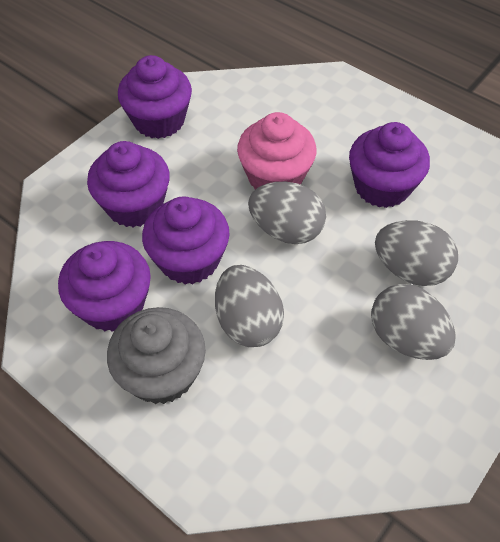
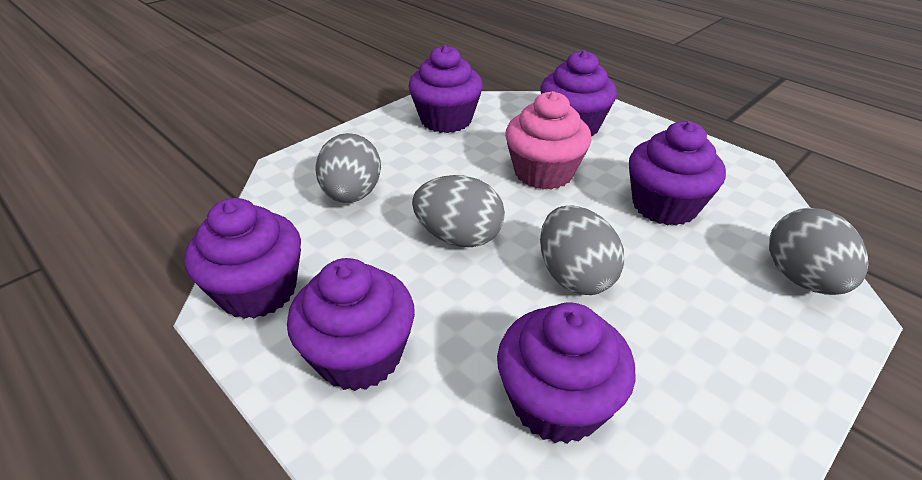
grey cupcake: [107,307,206,404] = 1 -> none = 0
purple cupcake: [58,241,151,332] [87,141,170,227] [118,55,192,139] [142,196,230,284] [349,122,430,208] = 5 -> [184,198,301,319] [287,258,415,391] [409,45,483,133] [497,303,636,444] [540,50,617,136] [629,121,726,226] = 6

